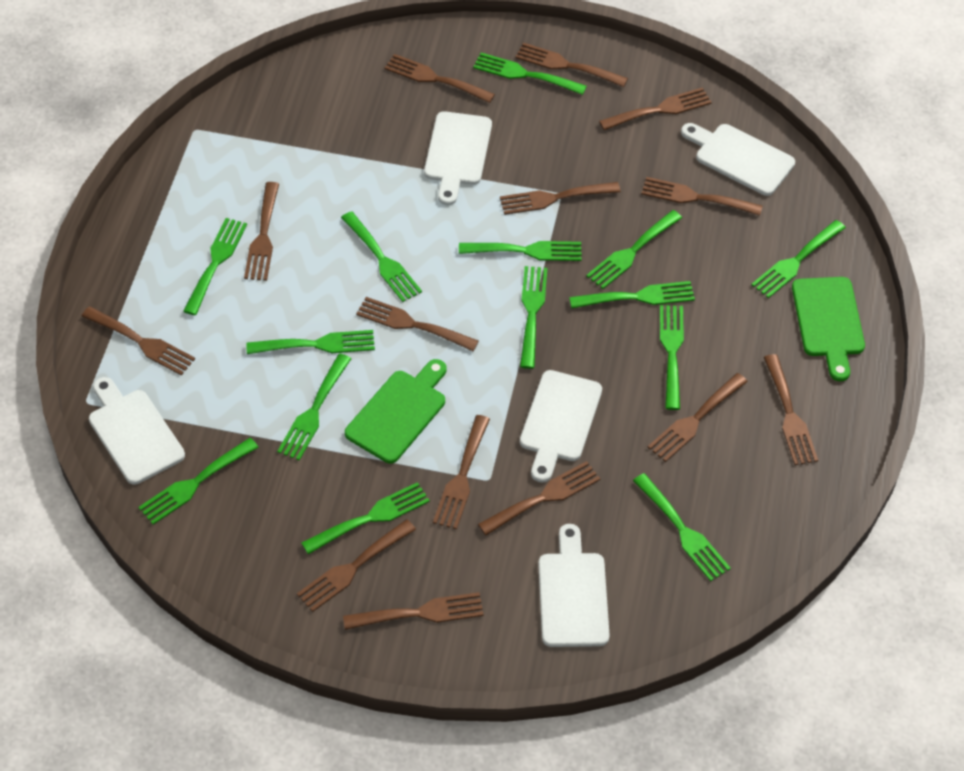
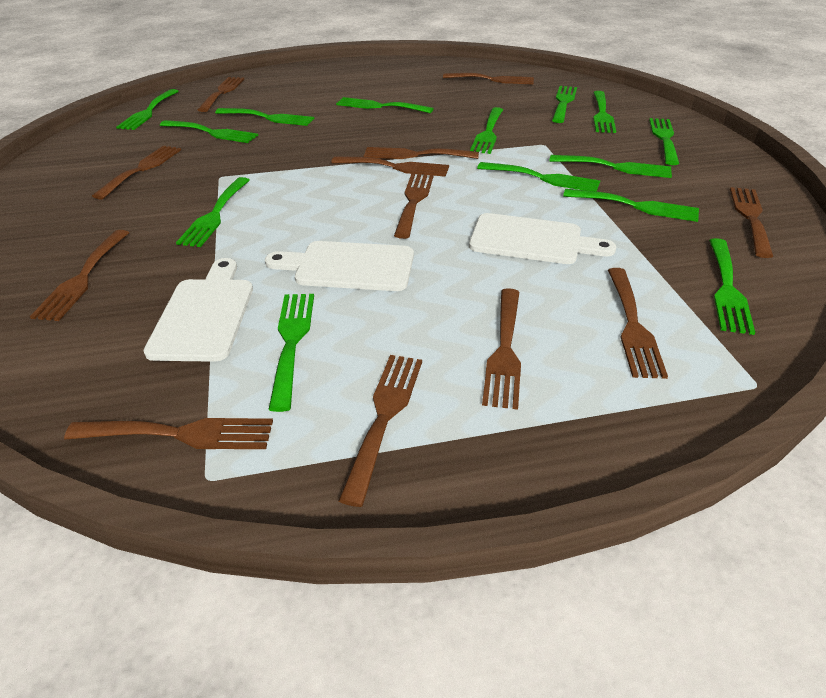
brown fork: [82,306,195,375] [244,182,279,281] [297,519,416,612] [343,592,484,630] [356,297,479,351] [385,54,495,103] [433,415,490,529] [478,461,600,535] [500,182,621,215] [515,43,628,87] [599,87,712,130] [641,177,763,216] [648,373,748,462] [764,354,818,465] = 14 -> [30,230,129,321] [64,418,273,449] [92,146,181,200] [198,77,244,112] [331,156,449,177] [338,355,422,507] [364,147,479,159] [394,173,434,239] [443,73,534,84] [482,288,521,410] [608,268,668,379] [730,187,774,258] = 12
green cutting board: [345,359,446,463] [792,277,865,381] = 2 -> none = 0
white cutting board: [89,377,185,484] [424,111,492,205] [520,370,602,483] [538,524,610,647] [681,123,795,196] = 5 -> [144,258,253,362] [265,241,414,291] [469,213,616,264] = 3

